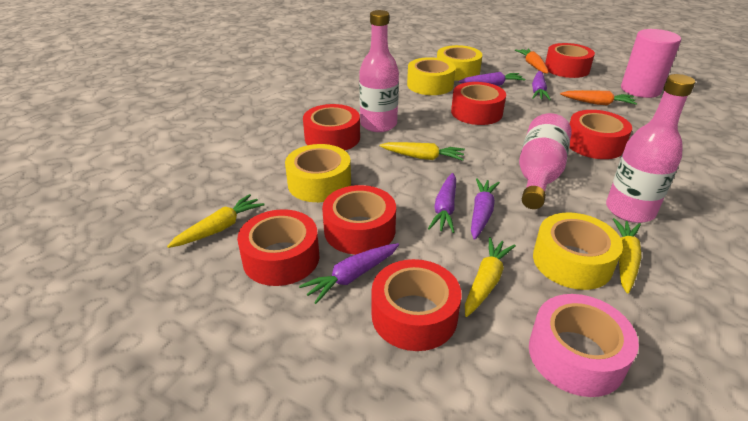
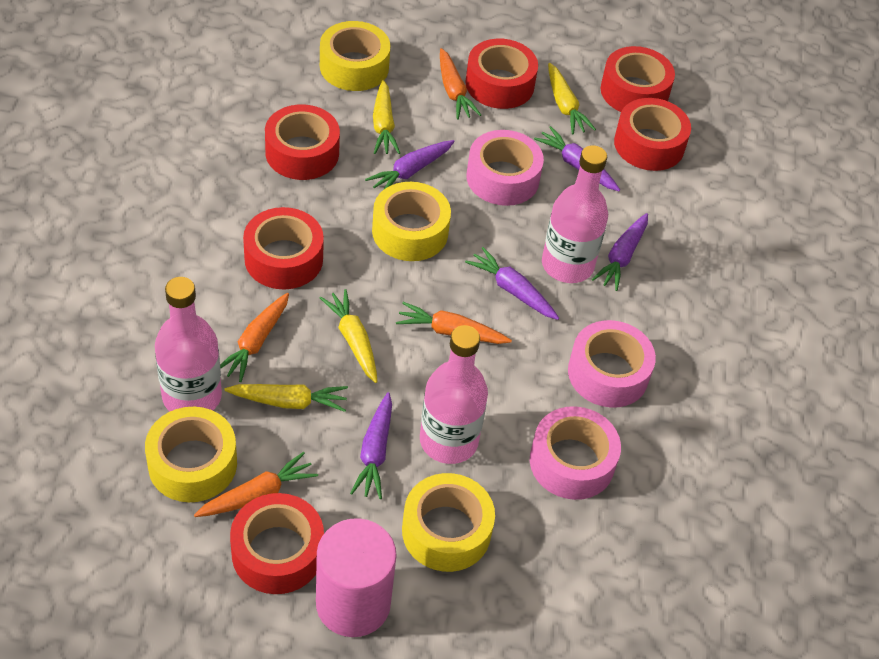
orange carrot: [515,49,549,74] [560,90,637,106] = 2 -> [194,452,318,517] [220,293,289,382] [396,302,512,344] [440,48,481,120] = 4
pink tape: [529,294,639,397] = 1 -> [467,130,544,206] [530,406,621,500] [568,320,656,408] = 3
red tape: [237,209,319,286] [303,104,360,150] [322,185,396,255] [372,259,461,351] [451,82,506,125] [545,43,595,78] [569,110,632,159] = 7 -> [230,493,324,594] [243,207,324,290] [265,105,340,180] [465,39,538,109] [601,46,675,112] [614,98,691,171] = 6

